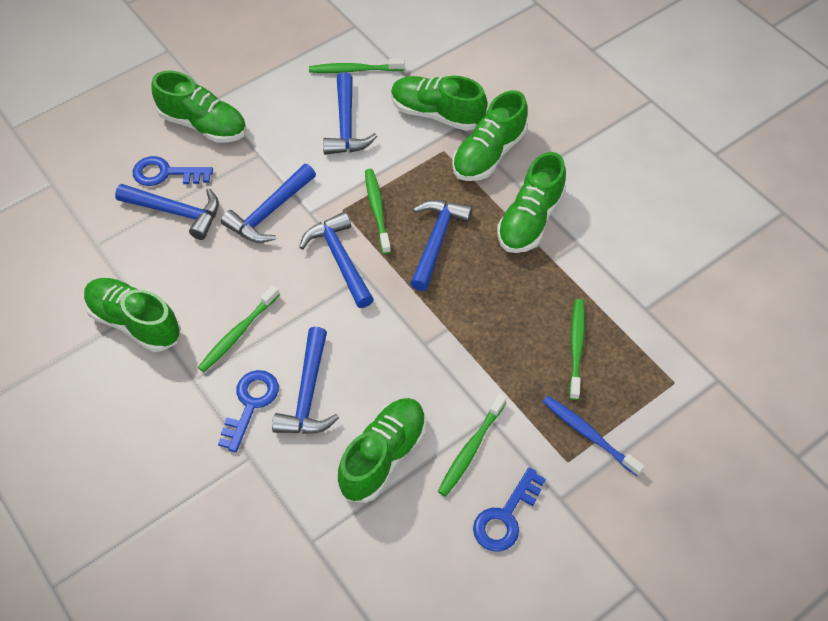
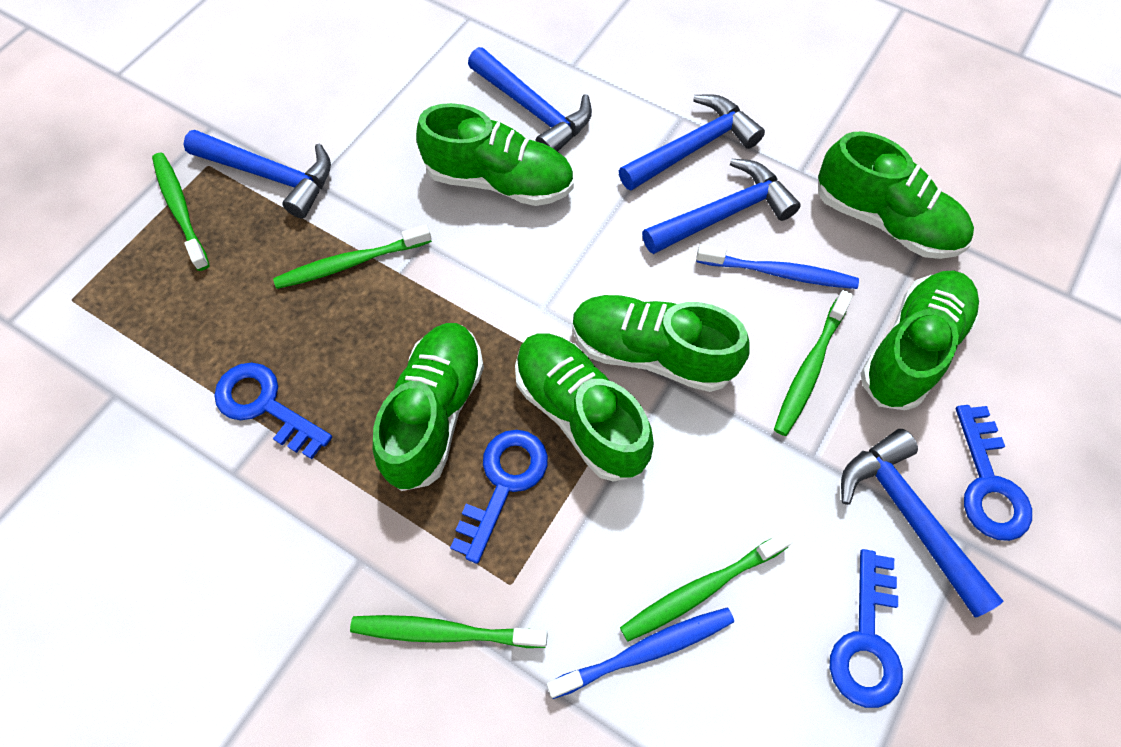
blue hammer: [115,184,219,240] [221,164,316,243] [272,327,339,434] [299,212,374,308] [323,72,377,155] [410,200,472,291] = 6 -> [183,130,331,218] [468,47,592,151] [619,94,765,191] [642,159,801,254] [841,429,1004,617] = 5
blue key: [133,156,213,186] [218,370,279,453] [473,467,546,552] = 3 -> [214,363,332,459] [450,430,548,564] [830,549,903,708] [956,405,1032,541] = 4
blue toothbrush: [543,396,645,476] = 1 -> [547,607,734,699] [696,244,859,289] = 2

